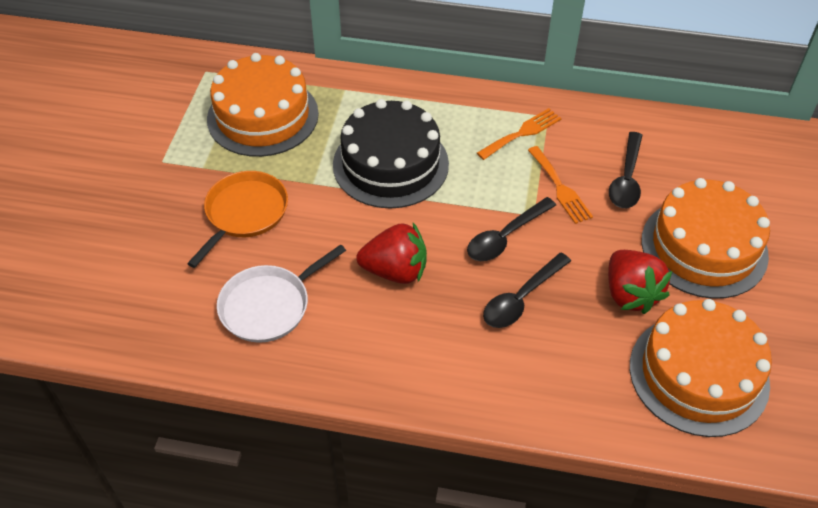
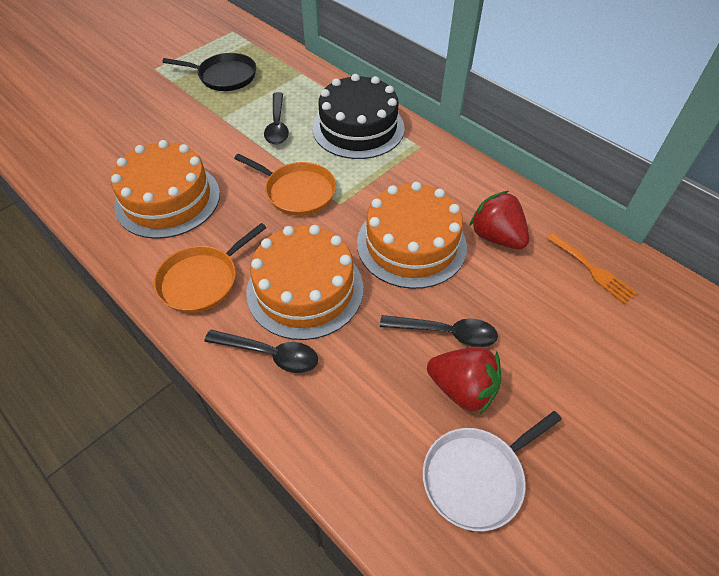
black pan: none = 0 -> [163,53,256,91] = 1
orange fork: [477,108,561,160] [528,146,593,224] = 2 -> [547,233,637,304] = 1
orange pan: [187,171,288,268] = 1 -> [154,223,267,313] [234,154,336,216] = 2

